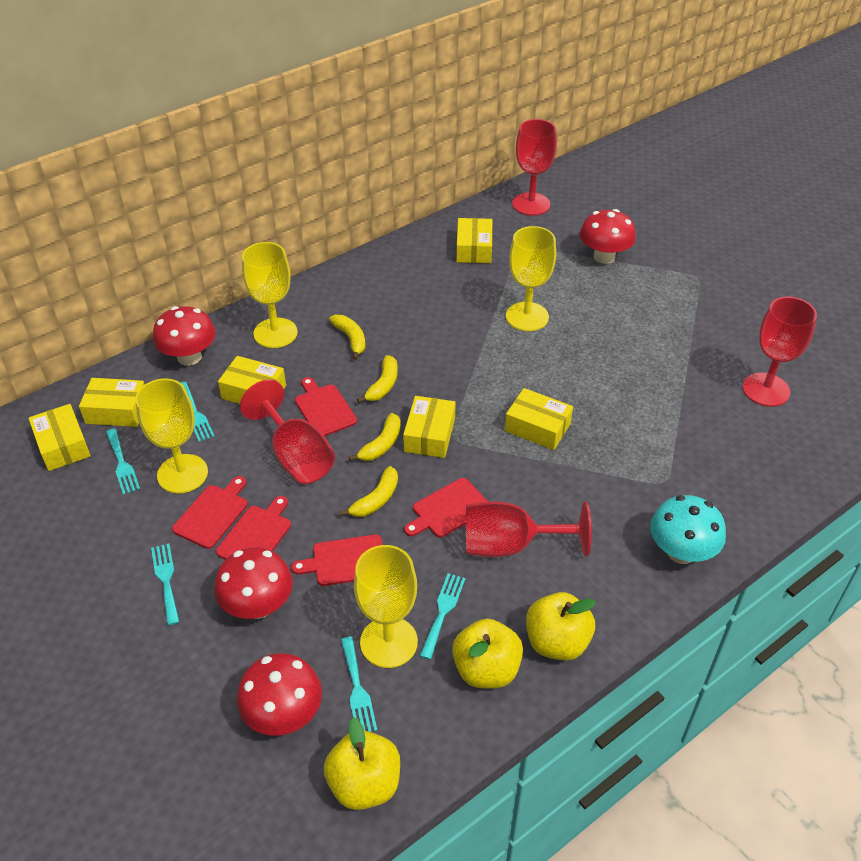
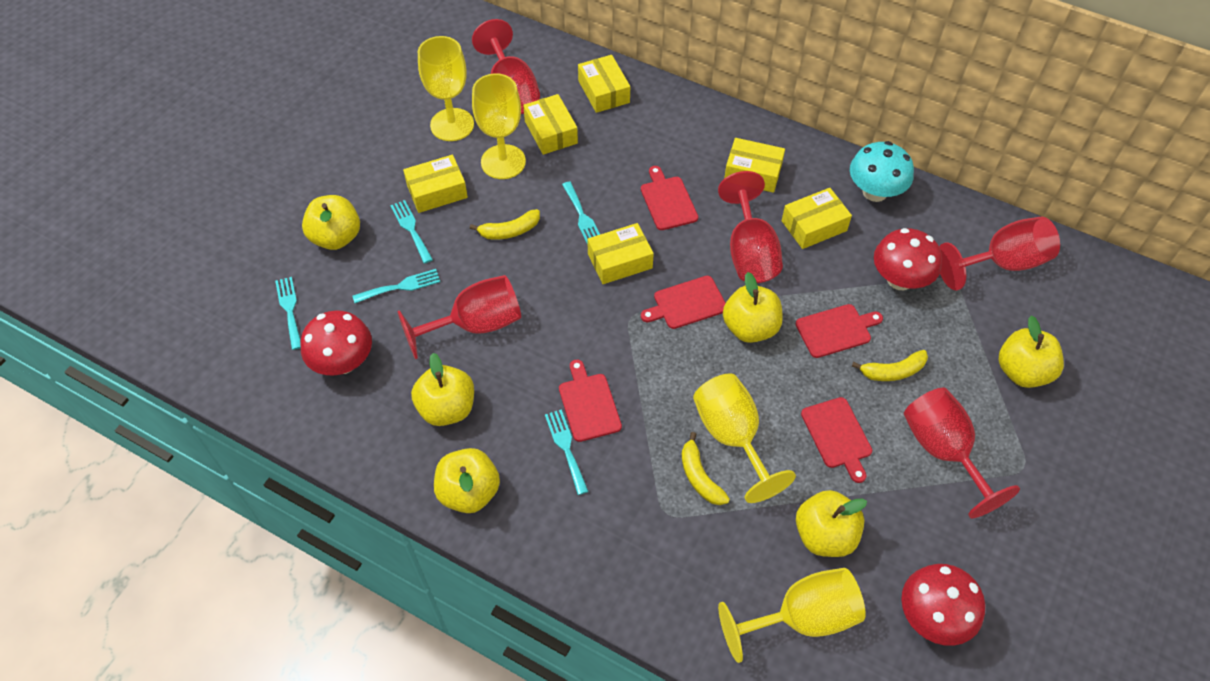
red goblet: [240,379,335,484] [466,502,592,557] [512,119,557,216] [743,297,817,407] = 4 -> [397,275,521,359] [472,19,540,114] [718,171,783,283] [904,387,1020,518] [939,217,1060,290] = 5
red mushroom: [153,306,216,366] [214,547,293,619] [237,653,322,736] [580,209,636,264] = 4 -> [300,310,372,375] [874,228,942,290] [901,564,985,646] = 3
yellow apple: [324,717,400,810] [452,619,523,688] [526,592,596,661] = 3 -> [302,195,360,250] [411,353,474,426] [434,448,500,513] [723,272,783,343] [796,490,867,557] [999,316,1064,388] = 6
yellow banana: [329,315,365,360] [339,466,398,517] [349,413,401,461] [357,355,398,403] = 4 -> [470,209,540,240] [682,432,730,505] [852,350,928,381] = 3

